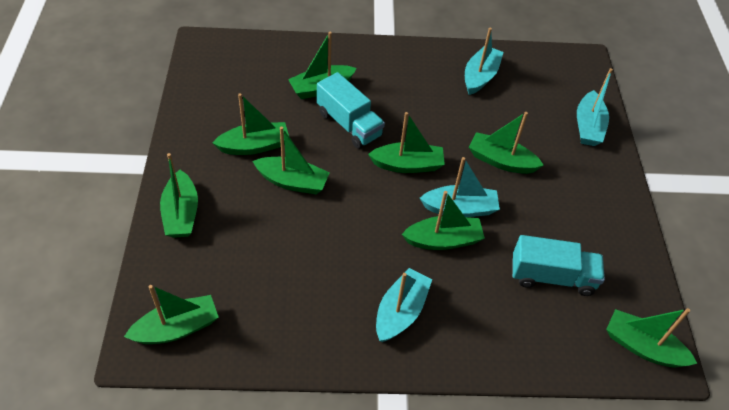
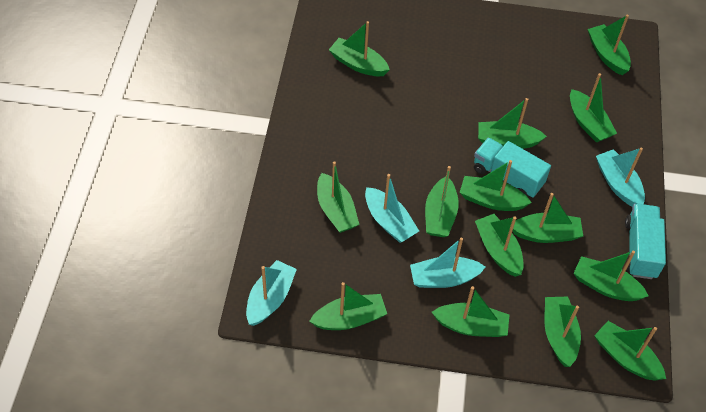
green boat: [124,285,219,344] [160,153,198,238] [212,93,289,155] [253,127,330,194] [288,32,356,99] [368,112,445,173] [402,191,485,250] [469,112,544,174] [606,308,698,367] = 9 -> [309,282,387,330] [317,161,360,233] [329,21,390,77] [425,166,459,237] [432,286,510,337] [459,160,532,211] [475,214,524,277] [478,98,547,149] [513,193,583,243] [545,297,581,367] [570,73,617,143] [573,250,649,301] [588,15,631,75] [594,321,666,380] = 14

